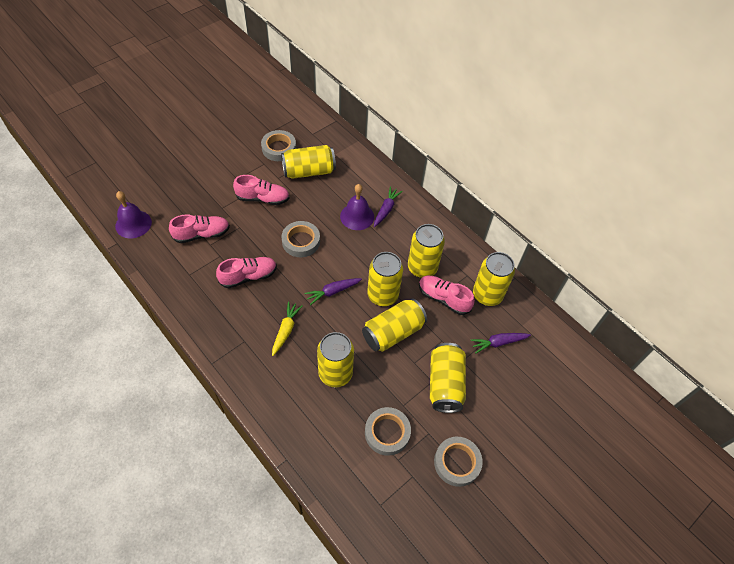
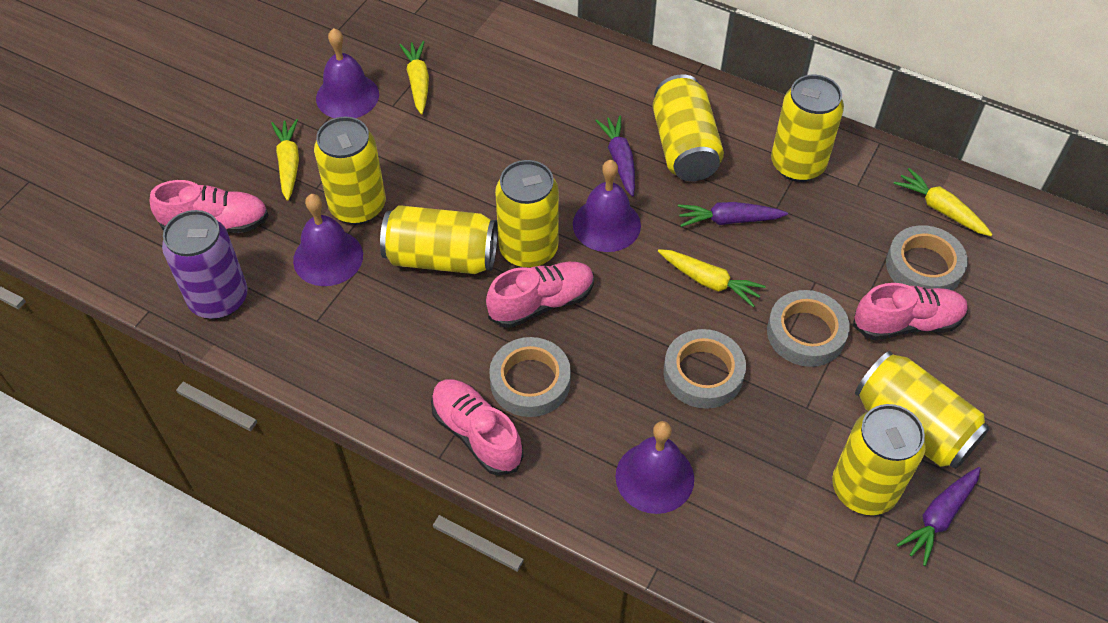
purple bell: [115,191,152,238] [340,184,374,230] = 2 -> [293,194,363,286] [316,28,379,118] [573,160,641,252] [615,421,694,514] = 4
purple can: none = 0 -> [162,210,248,319] = 1
yellow carrot: [272,301,303,356] = 1 -> [271,119,299,201] [399,41,429,114] [658,249,766,307] [893,168,993,236] = 4

